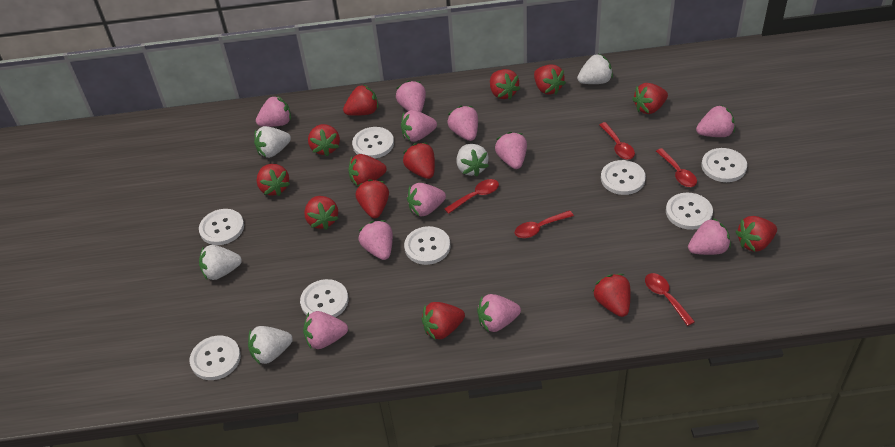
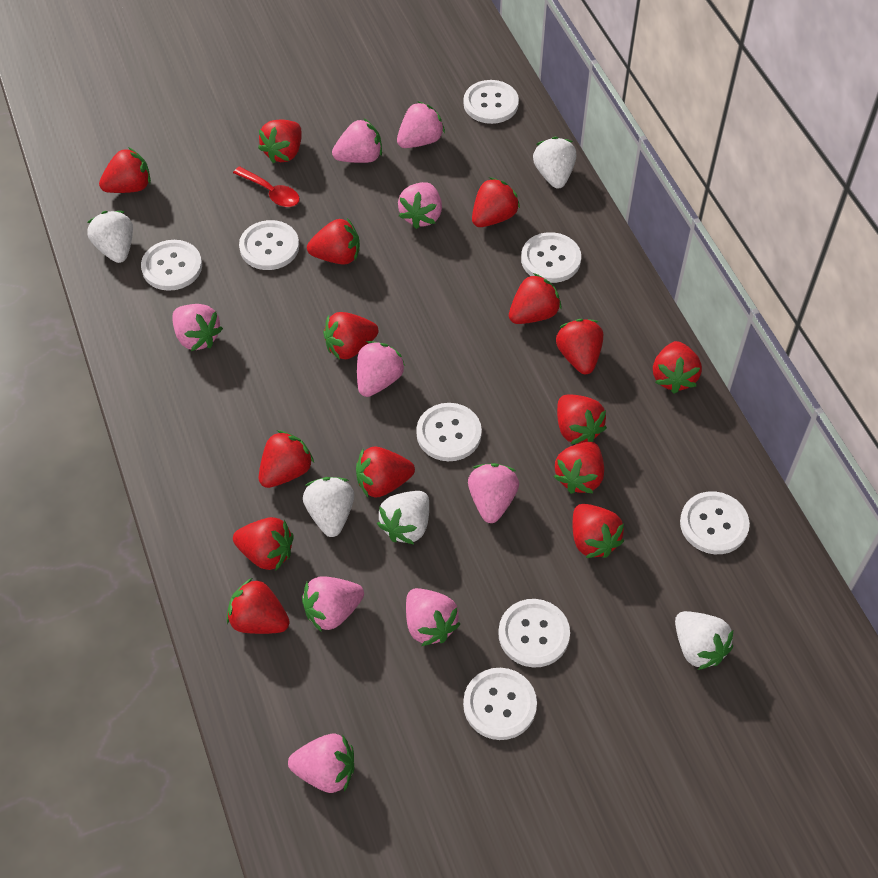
pink strawberry: [256,95,291,127] [303,311,348,349] [359,220,393,260] [396,80,426,112] [401,110,437,142] [407,183,446,217] [448,106,478,141] [477,294,521,332] [495,132,527,169] [688,218,731,255] [696,105,735,137] = 11 -> [172,304,223,351] [288,734,354,793] [302,576,364,632] [332,118,382,163] [357,341,405,397] [397,101,445,148] [398,182,442,229] [406,588,461,646] [468,463,519,523] = 9
red spoon: [444,179,499,214] [515,210,574,238] [599,122,635,160] [645,273,695,326] [656,148,697,187] = 5 -> [233,166,300,207] = 1
red strawberry: [257,164,290,196] [304,196,339,230] [308,124,340,156] [343,84,379,116] [348,154,387,186] [356,179,389,218] [403,143,435,179] [421,302,465,340] [490,69,520,99] [534,64,566,95] [593,274,631,317] [632,83,668,114] [736,216,777,252] = 13 -> [99,147,151,193] [227,578,290,634] [233,517,294,570] [258,120,302,163] [259,430,314,488] [307,218,360,264] [323,312,379,360] [356,446,415,498] [472,177,520,227] [509,273,561,324] [553,442,604,494] [556,319,603,374] [557,395,607,444] [573,504,624,558] [653,341,702,393] = 15

